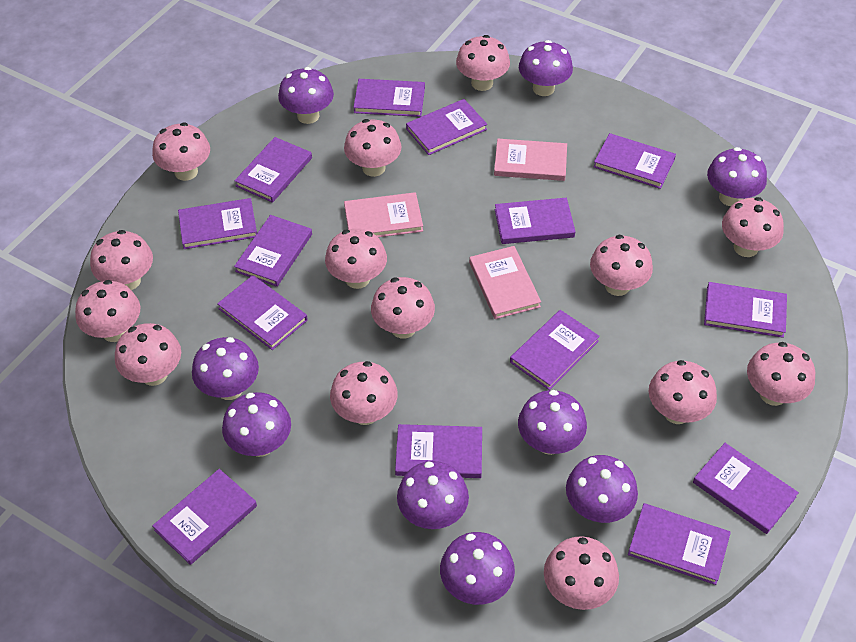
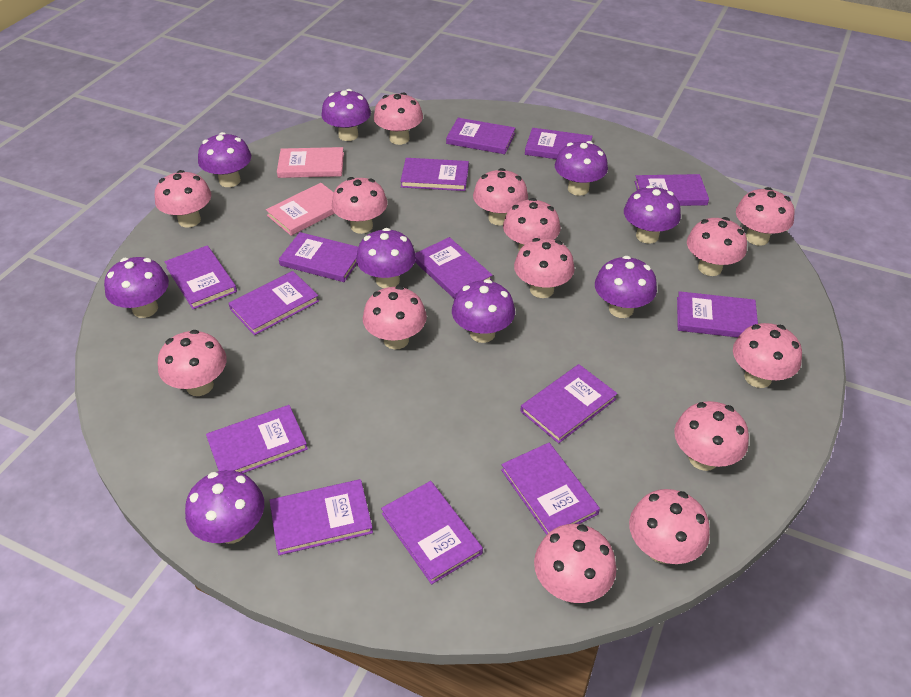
pink book: [344,192,423,237] [469,246,541,319] [494,139,567,181] = 3 -> [266,183,335,236] [277,147,344,178] = 2

